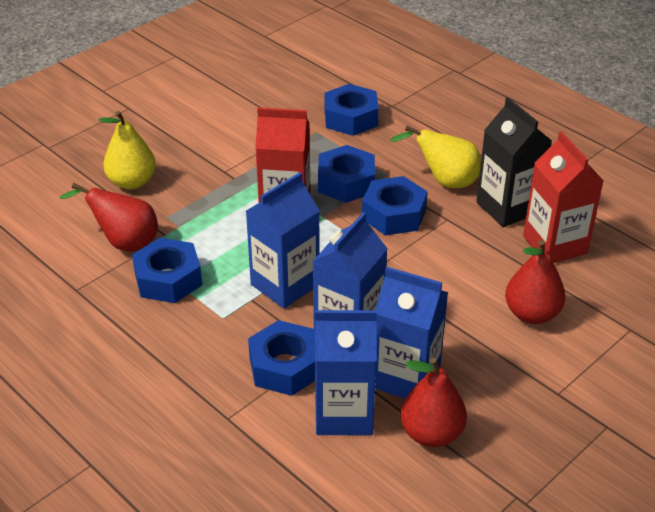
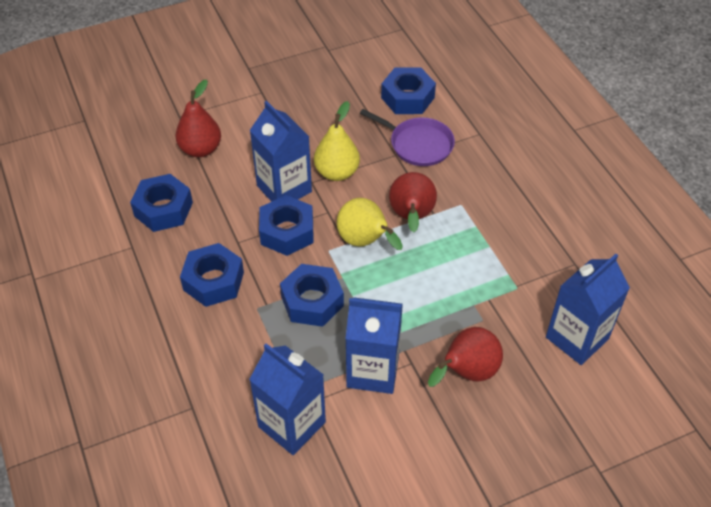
black carton: [476,97,552,227] = 1 -> none = 0
purple pan: none = 0 -> [360,109,455,166] = 1
red carton: [255,107,311,203] [523,131,604,263] = 2 -> none = 0

